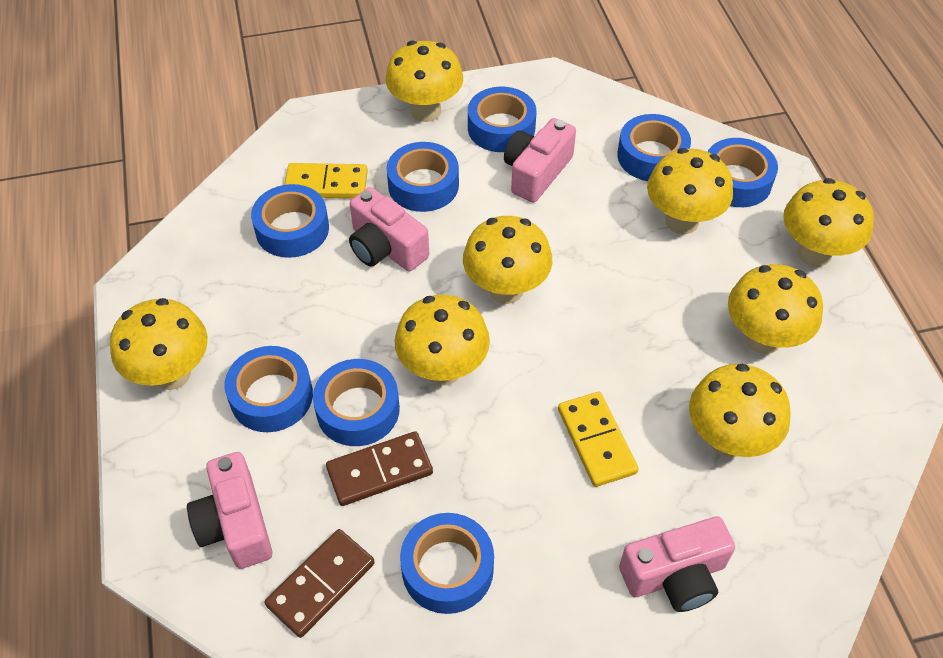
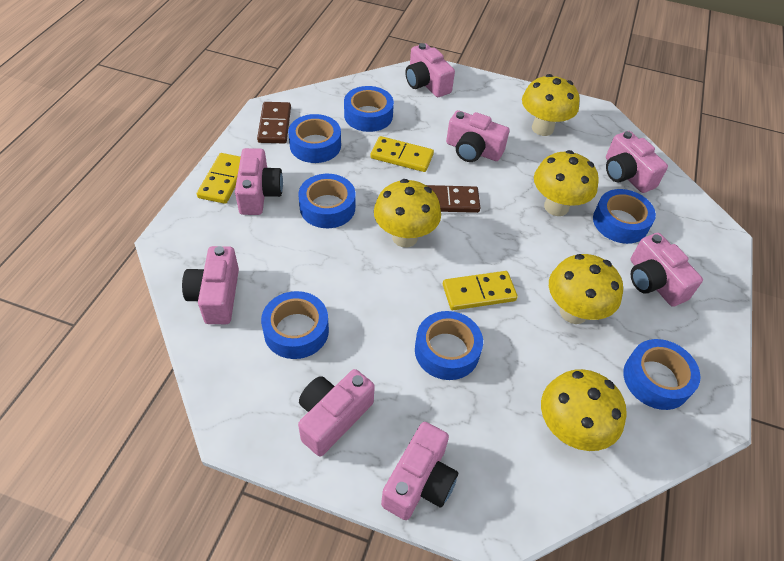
blue tape: [225,346,313,432] [251,184,329,258] [313,359,400,446] [387,142,459,212] [400,513,494,614] [468,87,536,152] [617,114,691,181] [707,138,778,207] = 8 -> [261,291,329,359] [288,114,341,163] [298,174,355,228] [344,86,394,132] [415,311,483,380] [593,189,656,244] [623,339,701,410] = 7
pink camera: [187,452,272,569] [349,187,429,271] [504,118,576,203] [619,516,735,612] = 4 -> [182,246,239,324] [235,148,283,215] [298,369,375,457] [381,422,458,520] [405,43,455,97] [446,110,510,162] [606,131,668,193] [631,233,703,307] = 8
yellow domino: [284,163,368,198] [558,392,638,487] = 2 -> [197,153,241,204] [370,136,434,172] [443,271,518,310] = 3
yellow mushroom: [110,298,208,390] [386,41,463,122] [395,294,490,386] [463,216,552,304] [647,148,733,234] [689,364,791,457] [728,264,823,354] [783,178,874,267] = 8 -> [374,179,441,247] [522,74,580,136] [534,150,599,216] [541,369,627,451] [549,254,623,324] = 5

